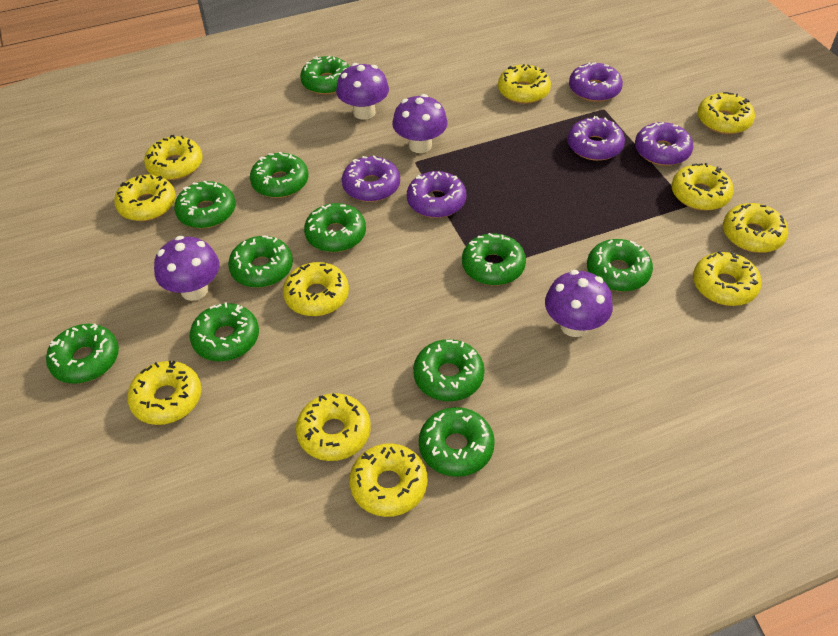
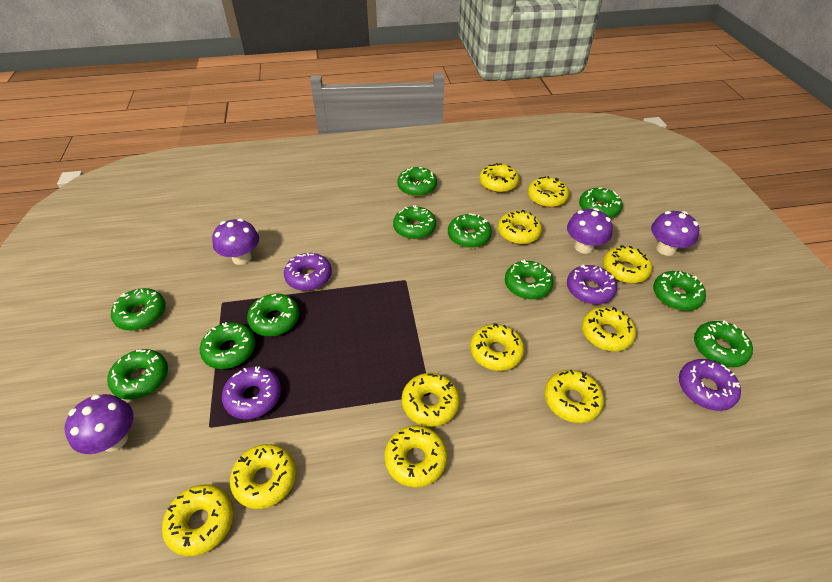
purple donut: [342,156,400,202] [407,171,466,218] [568,116,625,161] [569,62,623,102] [635,122,693,166] = 5 -> [222,366,281,420] [284,253,332,291] [567,265,617,304] [679,359,741,411] = 4

